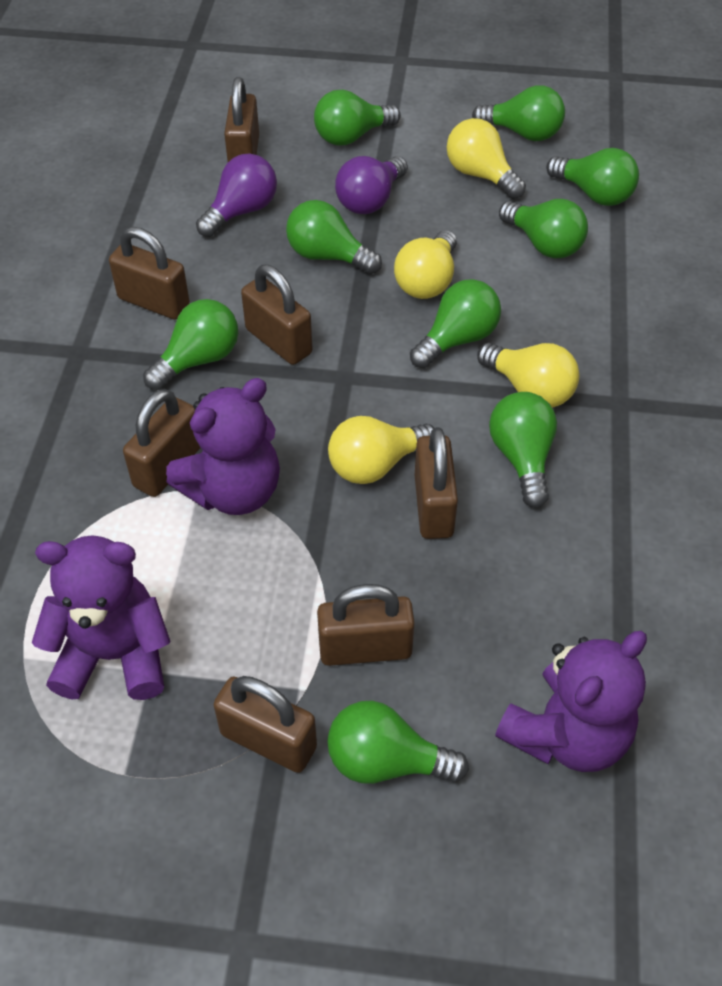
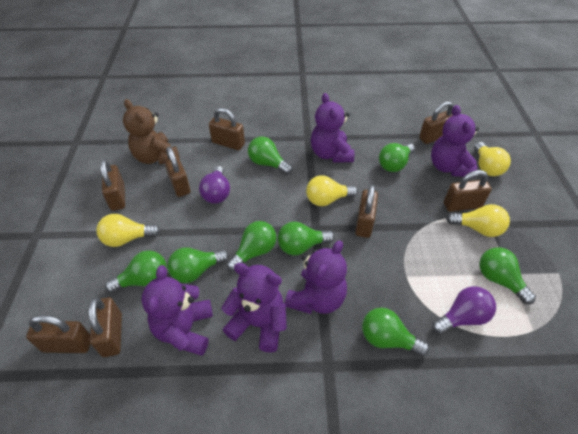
brown padlock: [109,227,190,319] [123,389,201,497] [213,676,317,773] [224,77,259,162] [241,265,313,365] [317,584,415,666] [415,427,458,539] = 7 -> [26,315,90,353] [89,297,122,357] [100,159,125,211] [163,147,191,197] [209,108,245,150] [355,185,378,238] [419,101,453,144] [444,170,492,212] = 8
brown teddy bear: none = 0 -> [123,99,180,164] = 1
green light bulb: [143,299,238,390] [286,200,382,274] [314,90,401,145] [327,701,469,784] [410,279,501,368] [472,86,565,141] [489,392,557,508] [499,199,588,258] [546,148,639,206] = 9 -> [105,250,167,293] [167,247,229,283] [227,221,277,272] [248,137,292,175] [278,222,335,255] [362,308,429,357] [379,143,415,172] [479,247,536,304] = 8
purple teddy bear: [32,535,171,700] [166,378,280,515] [495,631,647,772] = 3 -> [141,265,213,356] [221,263,287,352] [285,240,347,314] [311,93,354,162] [431,105,479,177] = 5

